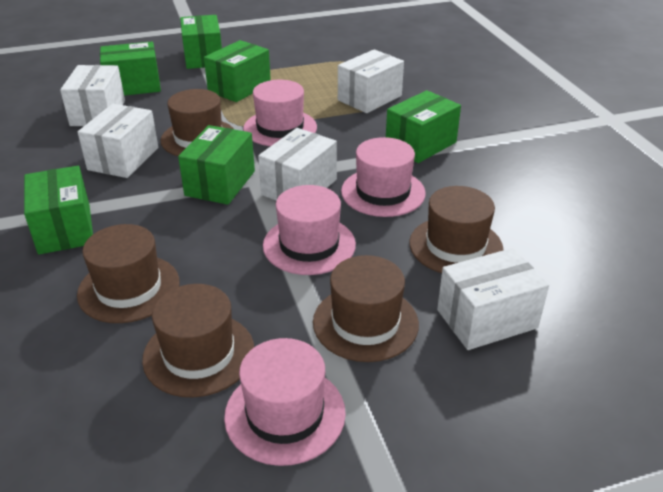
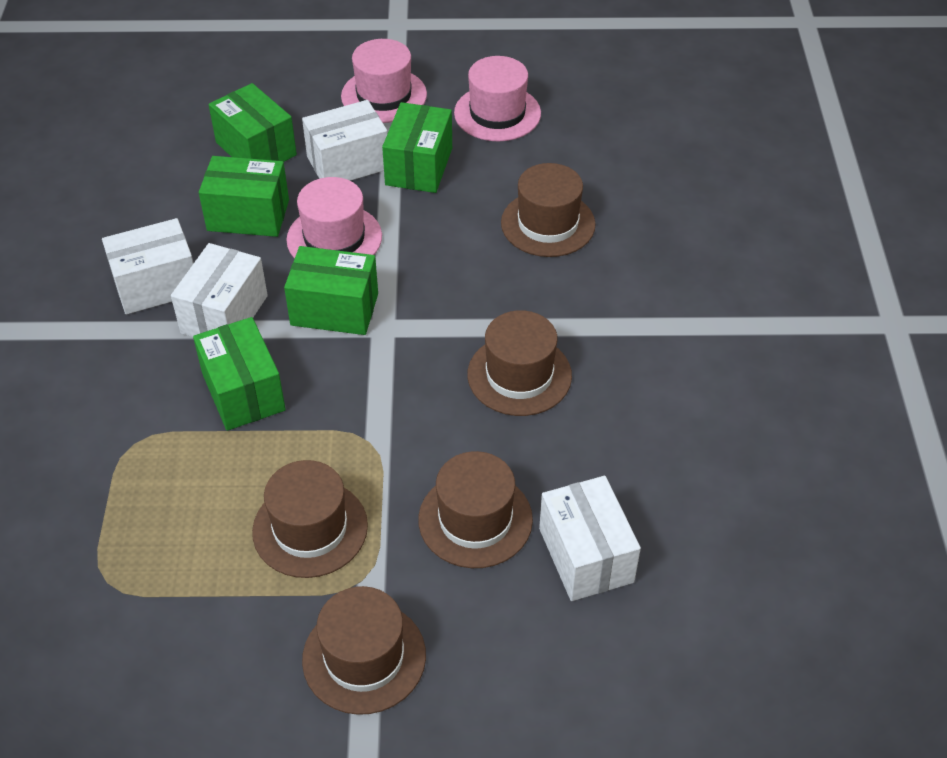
green box: [24,166,93,254] [100,41,161,96] [178,125,255,205] [180,15,222,69] [204,40,271,102] [386,90,461,163] = 6 -> [193,317,286,431] [199,156,289,237] [209,83,297,162] [284,246,378,335] [382,102,452,193] = 5
pink hat: [224,338,346,466] [243,80,317,146] [263,185,356,275] [341,137,426,217] = 4 -> [286,177,382,259] [341,39,427,123] [454,56,541,141] = 3
white box: [60,65,125,126] [78,104,158,178] [258,128,337,201] [338,49,404,113] [437,248,549,350] = 5 -> [102,218,194,314] [171,243,268,337] [302,100,388,181] [539,476,641,601] = 4

